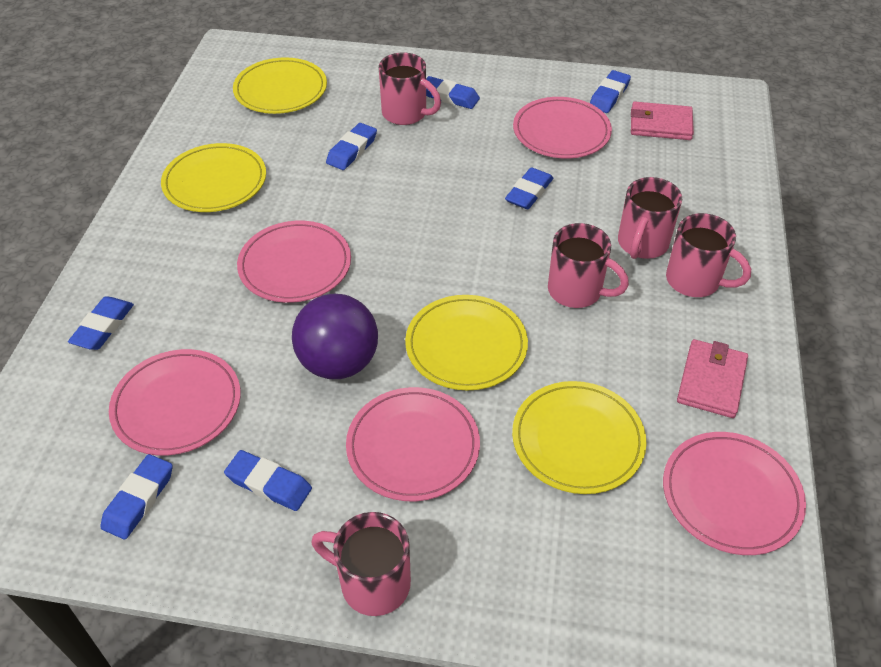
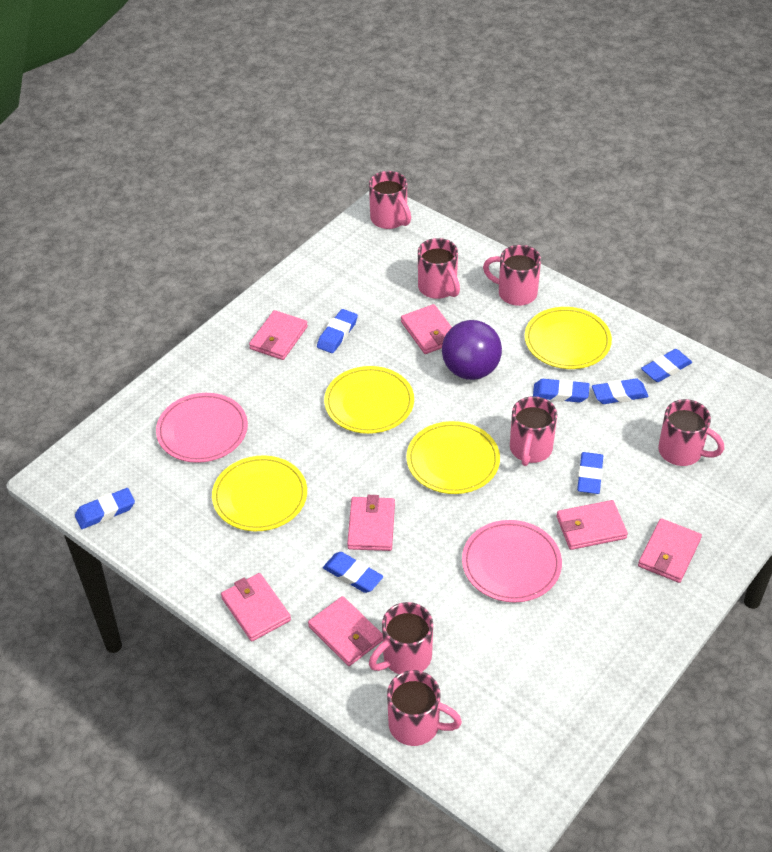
pink mug: [311,512,411,616] [379,53,441,125] [548,223,629,308] [618,177,682,259] [666,213,751,297] = 5 -> [369,171,411,229] [369,602,433,674] [387,670,462,746] [418,238,460,299] [483,245,541,306] [510,396,557,466] [658,399,724,466] = 7
pink plate: [109,349,241,456] [237,221,351,303] [346,387,480,501] [513,97,612,159] [663,432,806,555] = 5 -> [156,393,248,463] [462,520,562,602] = 2
pink wallet: [631,102,694,140] [677,339,748,418] = 2 -> [221,573,291,641] [249,310,308,360] [308,596,383,666] [347,495,395,551] [401,304,452,354] [556,500,628,550] [638,518,702,583] = 7

